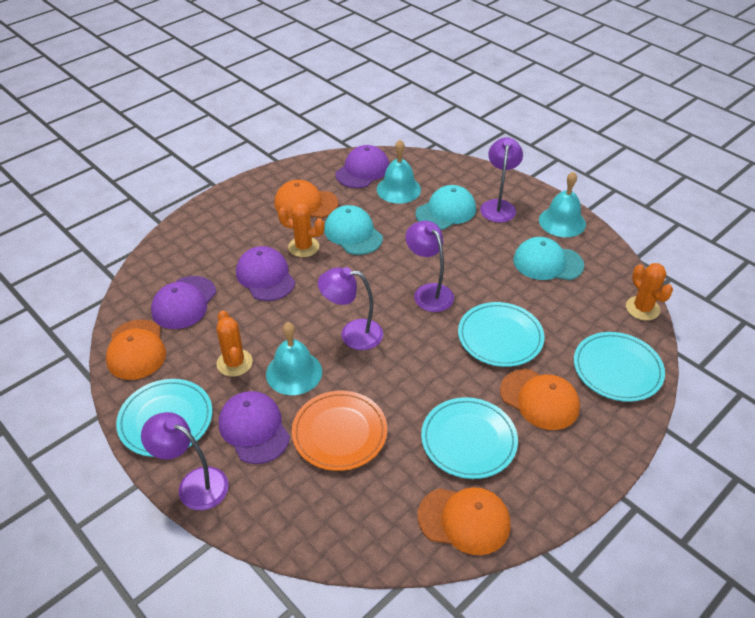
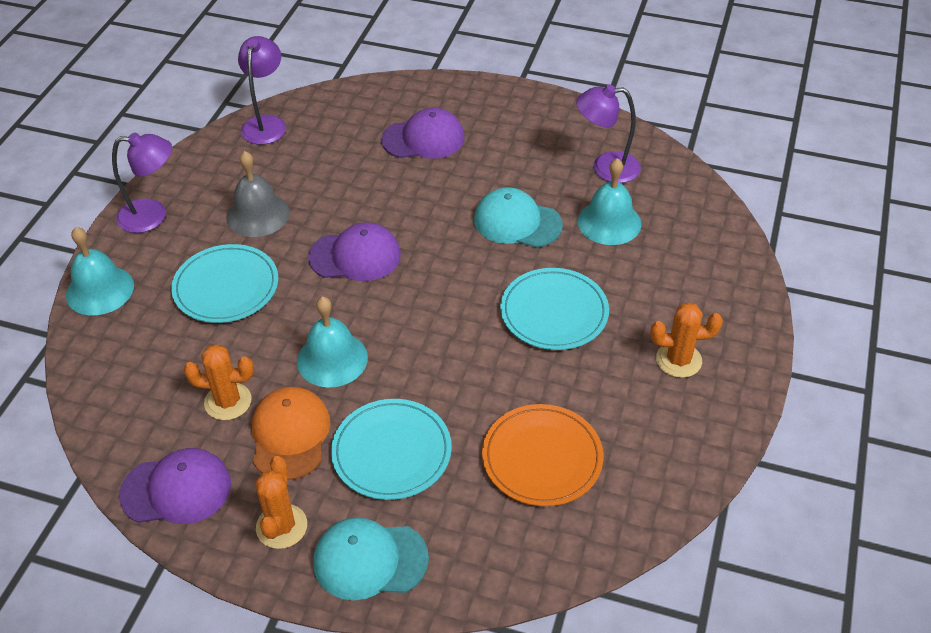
grey bell: none = 0 -> [226,151,289,237] = 1
orange cap: [106,319,166,380] [274,180,338,218] [418,487,511,555] [500,369,580,430] = 4 -> [252,387,331,480] = 1
purple cap: [151,276,216,329] [219,391,290,464] [236,246,295,301] [335,145,389,188] = 4 -> [119,448,231,524] [308,222,401,281] [381,108,465,159] = 3
purple lamp: [141,412,229,510] [318,267,383,350] [406,221,454,312] [480,137,523,222] = 4 -> [112,133,172,233] [238,36,286,145] [576,84,641,183] = 3
turquoise cap: [324,205,383,255] [415,185,476,230] [513,237,584,280] = 3 -> [313,517,429,600] [474,187,563,248] = 2
turquoise plate: [116,379,213,457] [421,397,518,479] [458,302,544,367] [574,332,665,402] = 4 -> [171,244,278,323] [331,399,452,500] [500,268,609,350] = 3

